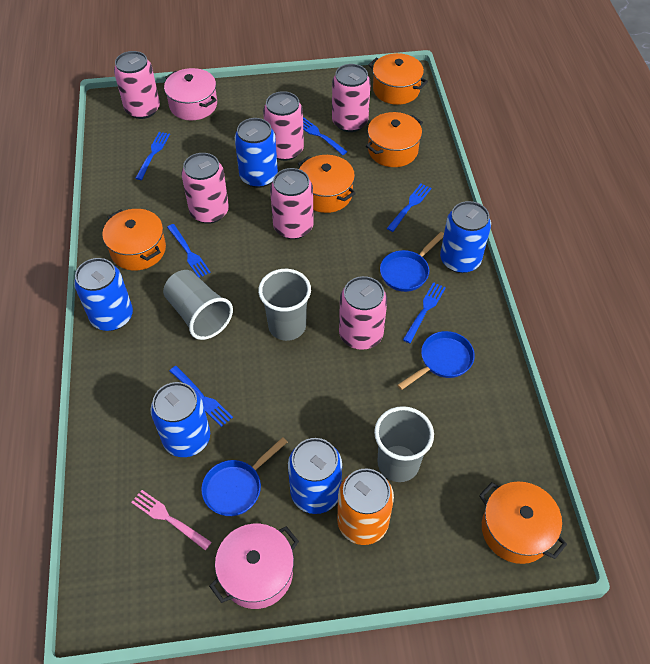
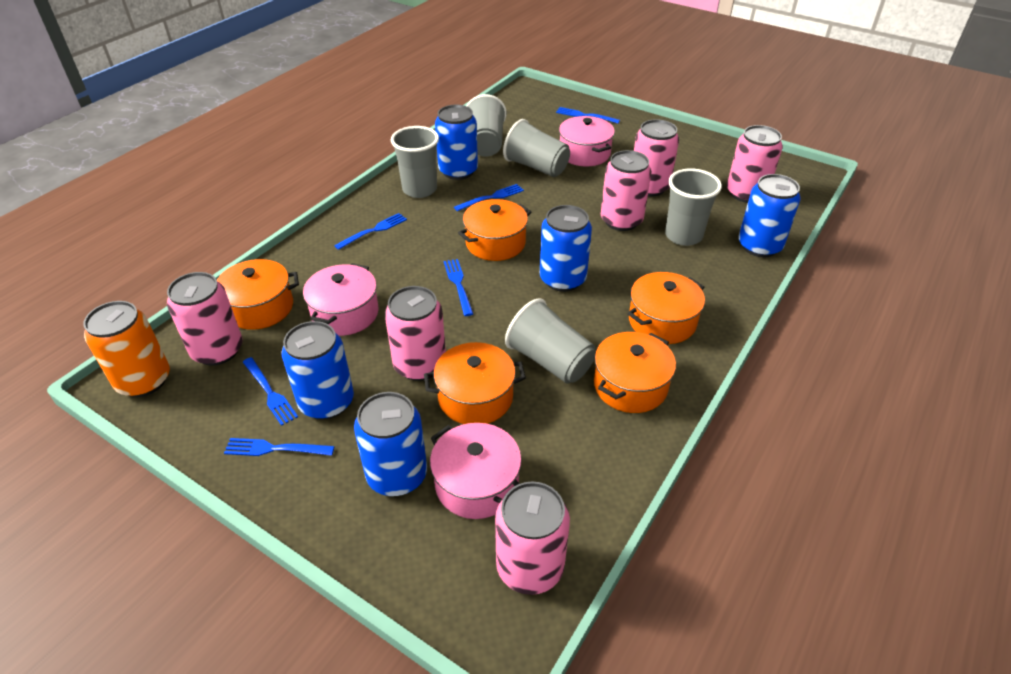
blue pan: [201,437,287,516] [380,232,444,292] [397,331,475,390] = 3 -> none = 0
grey cup: [163,270,233,340] [258,269,311,341] [374,406,434,482] = 3 -> [391,126,439,198] [467,94,507,156] [503,119,570,177] [505,298,596,384] [665,168,722,246] = 5
pink fork: [131,490,212,550] = 1 -> none = 0
pink pot: [164,68,217,120] [209,524,299,609] = 2 -> [303,263,379,336] [430,423,522,519] [559,116,615,166] = 3

